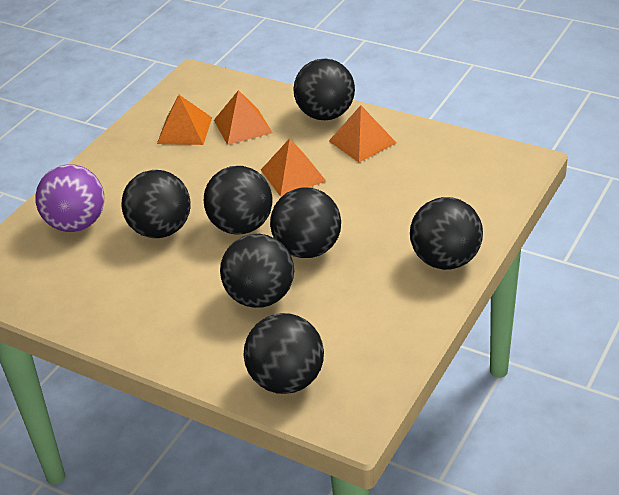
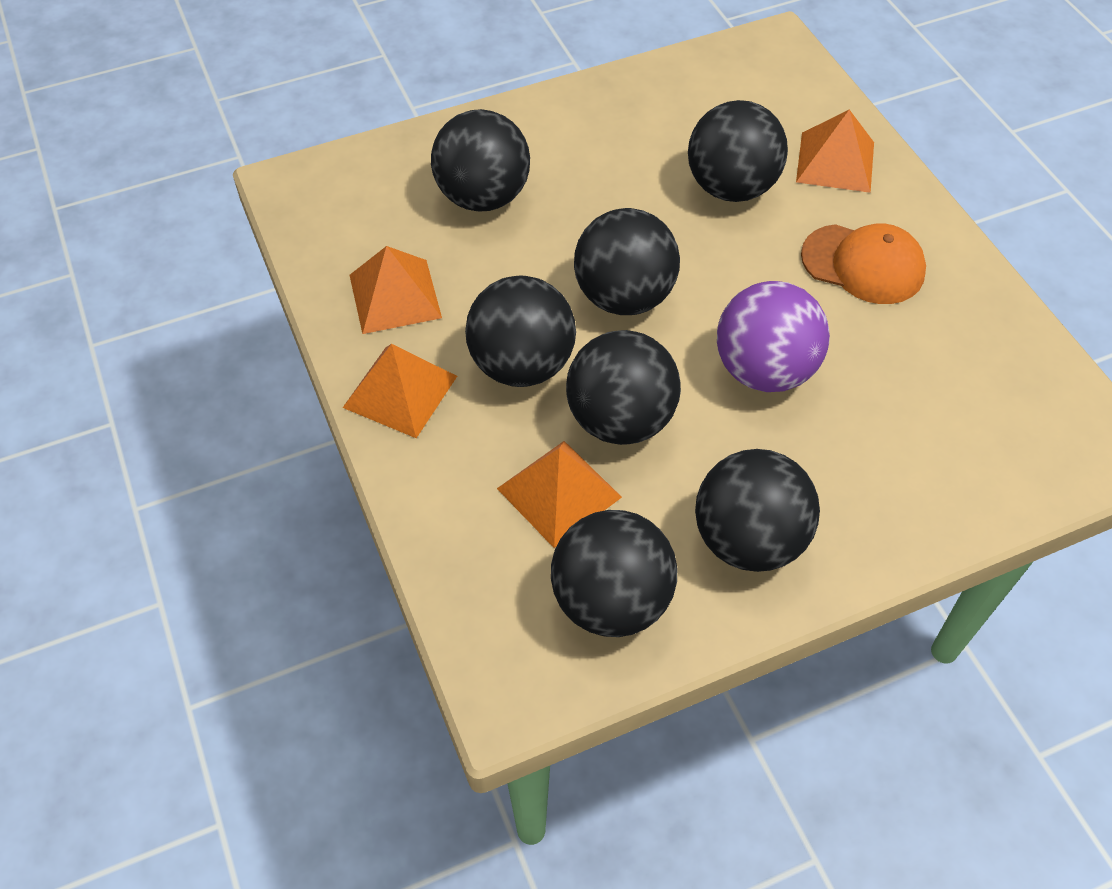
orange cap: none = 0 -> [801,223,926,304] = 1

